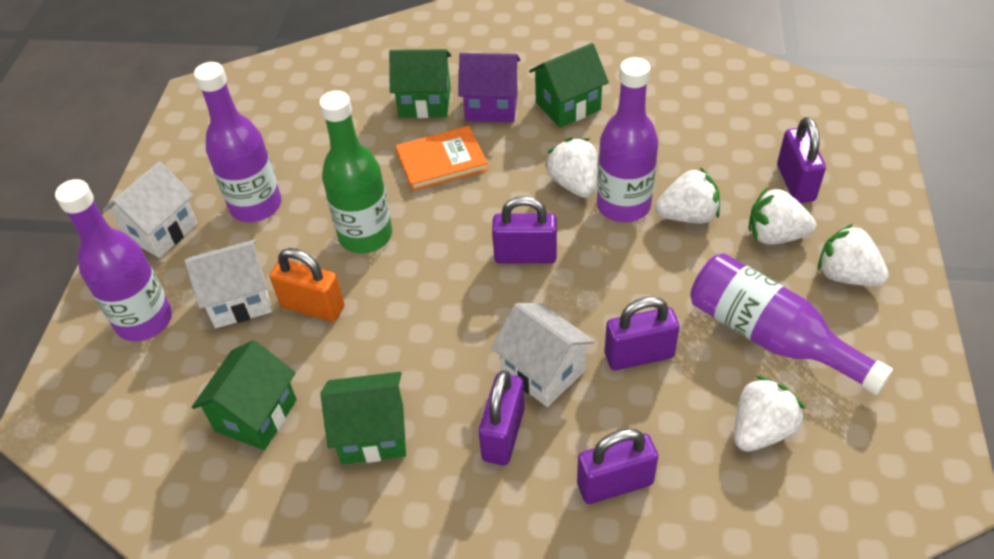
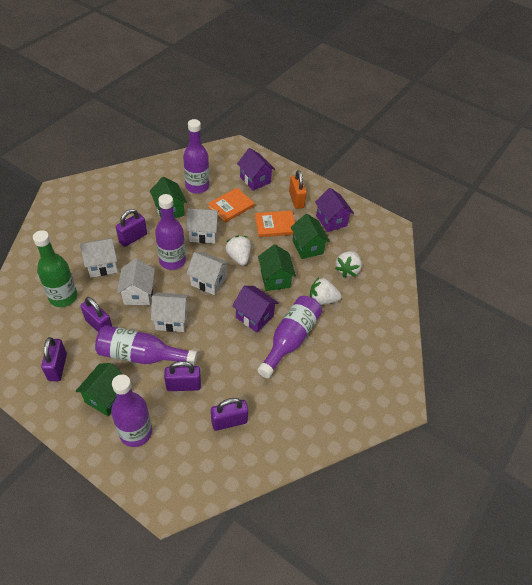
orange book: [396,126,488,191] = 1 -> [208,188,255,223] [255,211,295,237] = 2
purple bottle: [55,179,172,341] [194,62,281,222] [597,57,658,222] [690,253,893,395] = 4 -> [95,325,198,366] [111,374,152,447] [155,194,186,270] [183,119,209,194] [257,296,322,378] = 5
purple house: [458,53,520,122] = 1 -> [232,286,279,333] [237,148,275,191] [315,188,354,232] = 3
white house: [102,161,198,258] [184,239,272,328] [491,303,595,407] = 3 -> [80,238,118,278] [117,258,155,305] [151,293,189,332] [186,208,219,244] [186,252,230,295] = 5
white strawberry: [545,138,598,198] [655,167,720,224] [734,376,805,452] [749,187,816,245] [818,224,889,286] = 5 -> [225,235,251,266] [310,277,342,305] [335,251,362,277] = 3

